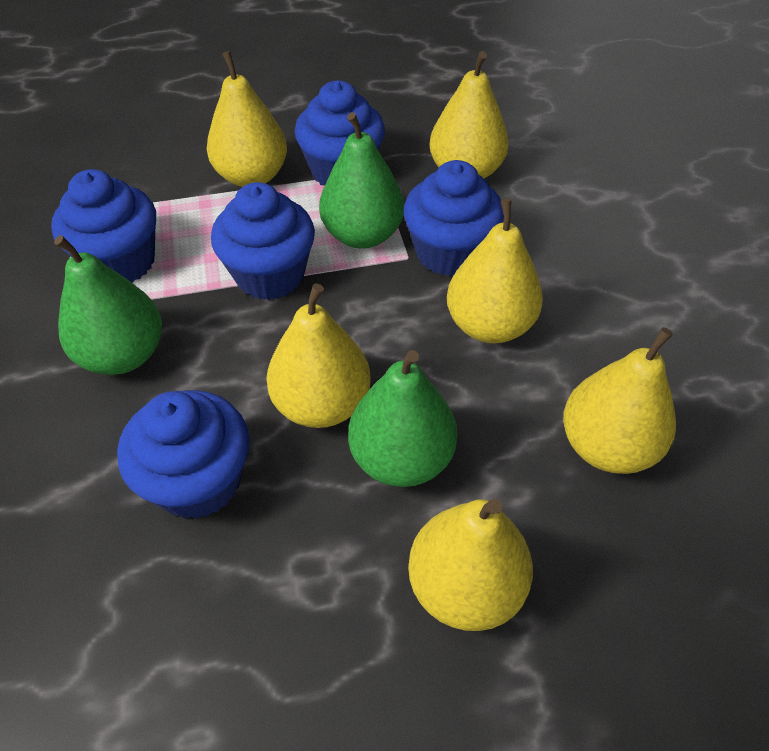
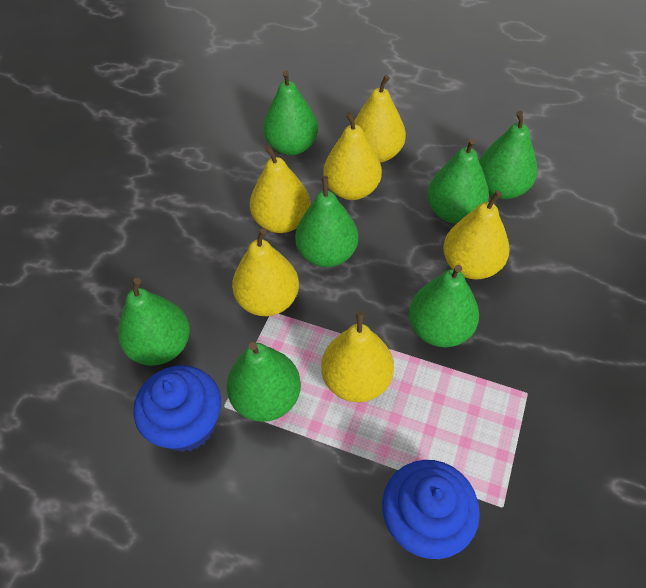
blue cupcake: [51,169,156,283] [117,390,249,519] [211,182,315,300] [295,80,385,186] [403,160,504,276] = 5 -> [133,365,221,452] [382,460,480,559] = 2
green pear: [54,235,162,375] [319,112,404,249] [348,350,458,487] = 3 -> [118,278,190,366] [227,342,301,422] [263,71,318,155] [295,176,358,267] [409,265,479,347] [427,138,489,224] [479,111,537,199] = 7

